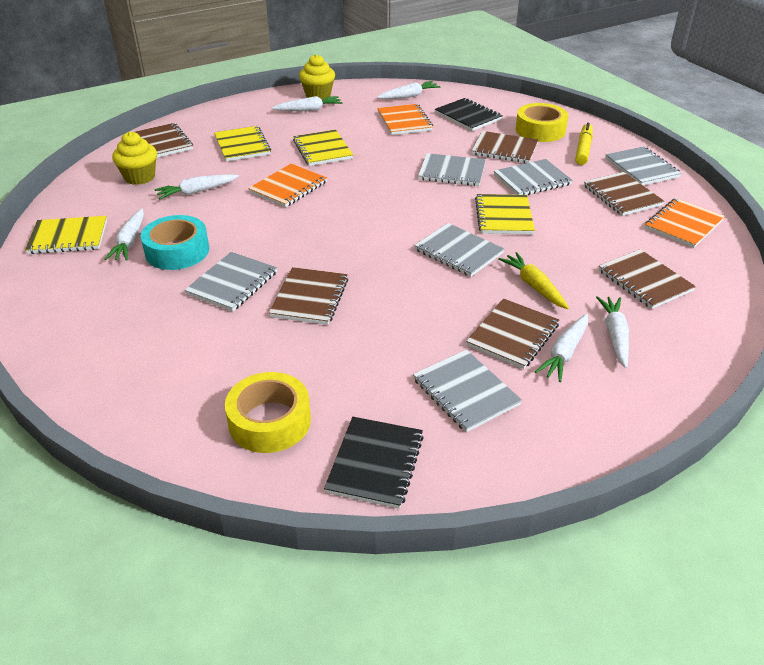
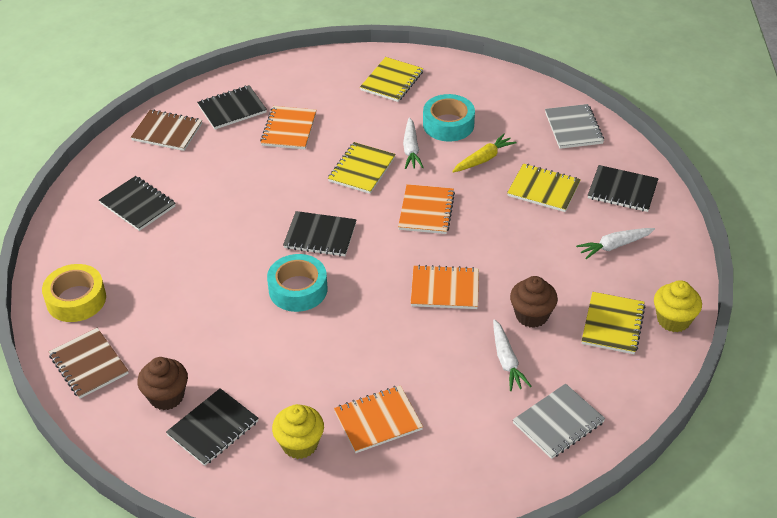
black notebook: [324,417,424,509] [434,98,503,131] = 2 -> [99,176,176,231] [166,388,258,466] [197,85,267,130] [283,211,357,256] [588,165,659,212] = 5
brown cupcake: none = 0 -> [137,357,188,410] [510,276,558,328] = 2
brown notebook: [135,123,193,158] [269,267,348,325] [466,298,559,369] [471,131,538,163] [584,172,665,216] [599,249,696,309] = 6 -> [48,328,129,399] [131,109,202,151] = 2
grey notebook: [185,252,277,312] [413,350,522,432] [414,223,504,277] [418,153,486,186] [494,159,573,195] [605,146,682,185] = 6 -> [513,383,605,459] [545,104,604,149] = 2
orange notebook: [248,164,327,207] [377,104,433,135] [645,198,725,248] = 3 -> [260,106,317,150] [334,385,423,453] [398,184,455,234] [411,265,479,309] = 4
turquoise tape: [141,215,209,270] = 1 -> [267,254,327,312] [423,94,475,141] = 2
white carrot: [105,208,144,261] [154,174,239,199] [272,96,343,111] [377,81,440,99] [535,314,588,382] [596,296,629,368] = 6 -> [403,117,424,169] [493,319,532,391] [576,228,655,259] = 3
yellow marker: [575,123,593,165] = 1 -> none = 0
yellow tape: [225,372,311,453] [515,103,568,142] = 2 -> [42,264,106,322] = 1

